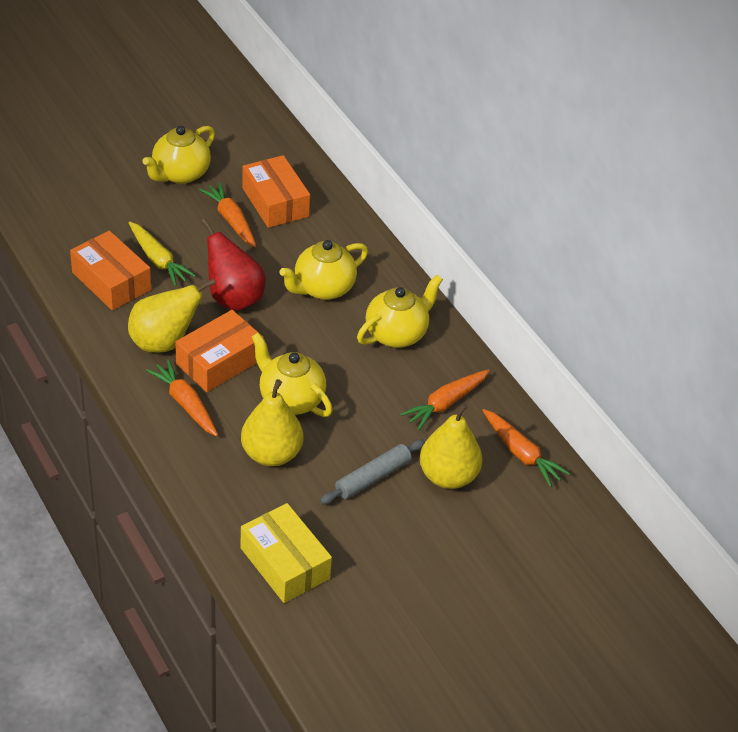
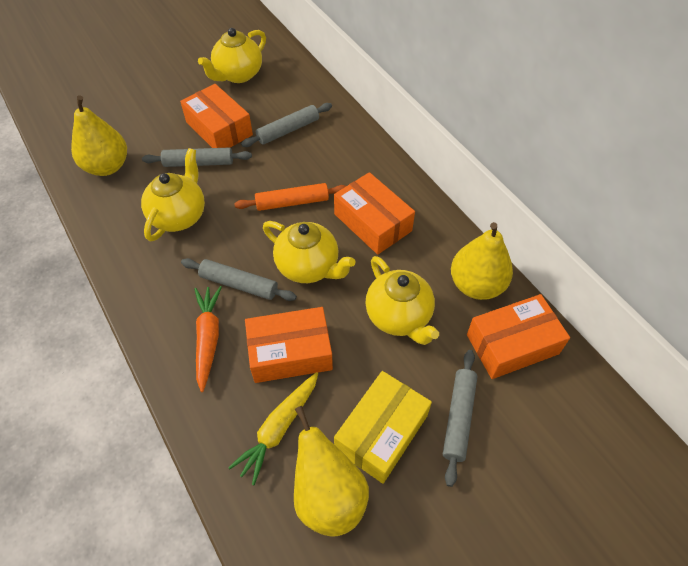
grey rolling pin: [320,439,425,504] = 1 -> [142,147,252,167] [181,258,297,301] [241,103,332,147] [443,350,478,487] = 4
orange box: [70,231,151,310] [175,310,264,392] [242,155,310,228] = 3 -> [180,84,253,148] [245,307,333,383] [334,172,415,255] [467,294,570,379] = 4
orange carrot: [146,359,218,436] [199,182,256,247] [400,370,490,431] [482,409,570,487] = 4 -> [194,286,222,392] = 1
orange rolling pin: none = 0 -> [234,183,346,211] = 1
red pear: [201,218,266,311] = 1 -> none = 0

